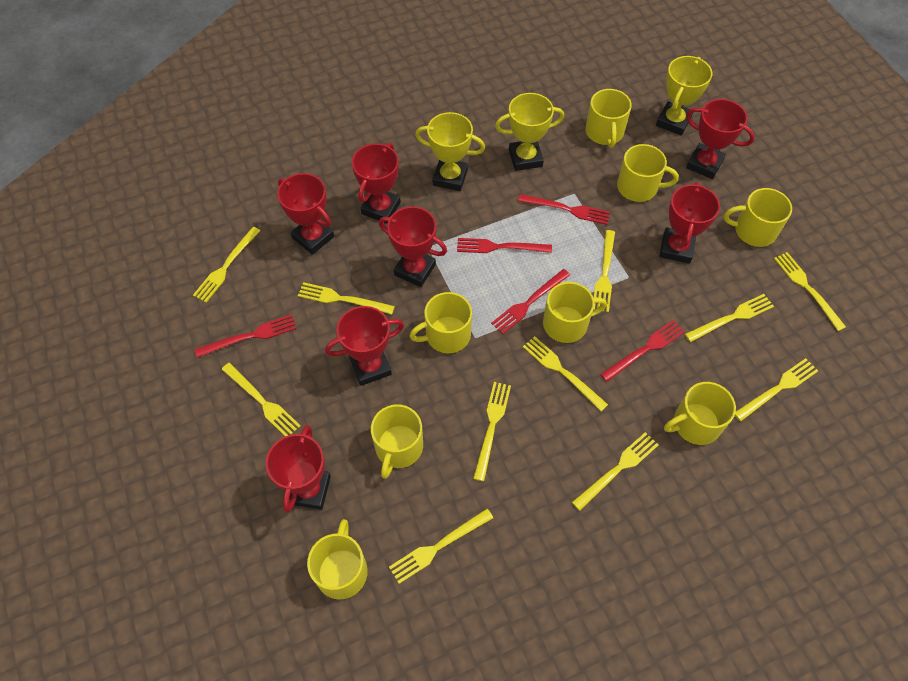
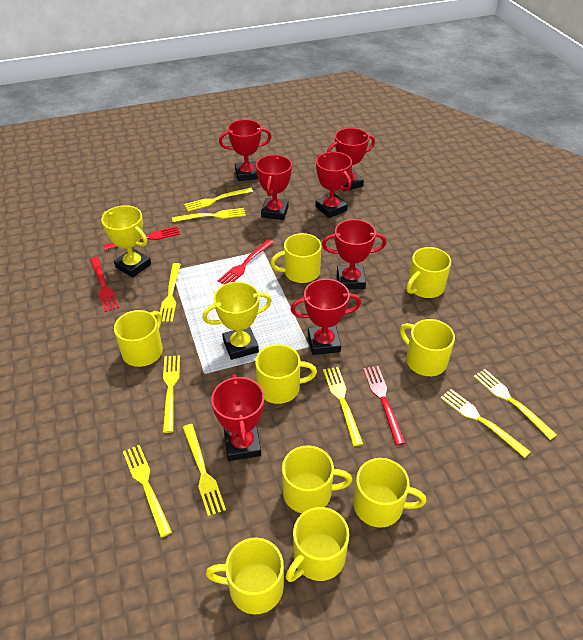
red fork: [195,314,296,358] [457,238,552,253] [491,269,570,334] [518,194,610,225] [600,320,685,382] = 5 -> [90,257,119,312] [103,226,180,250] [218,239,274,284] [363,366,406,446] = 4
yellow fork: [193,227,260,303] [221,363,300,436] [298,282,395,315] [389,509,493,584] [473,382,511,482] [523,336,608,411] [572,432,658,511] [593,230,615,312] [685,294,774,342] [735,358,818,421] [774,252,846,331] = 11 -> [123,445,172,537] [160,263,181,322] [163,355,180,433] [172,208,246,222] [183,424,226,516] [184,188,253,212] [323,367,363,446] [441,389,531,458] [474,369,557,440] = 9
yellow mug: [307,519,368,599] [371,404,423,479] [409,292,472,353] [543,282,607,343] [586,89,632,148] [617,144,679,202] [664,382,736,445] [724,188,792,247] = 8 -> [114,310,163,367] [206,538,284,614] [255,344,317,404] [270,233,322,283] [282,445,352,513] [286,507,349,582] [353,458,426,528] [400,319,455,376] [406,247,451,298] = 9
yellow trophy: [415,112,485,191] [495,93,564,171] [656,56,712,135] = 3 -> [101,205,151,278] [202,282,272,360] = 2

